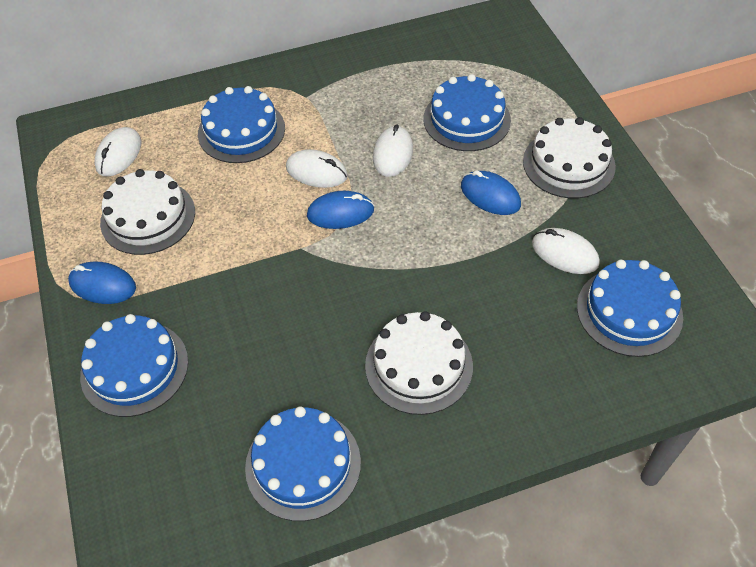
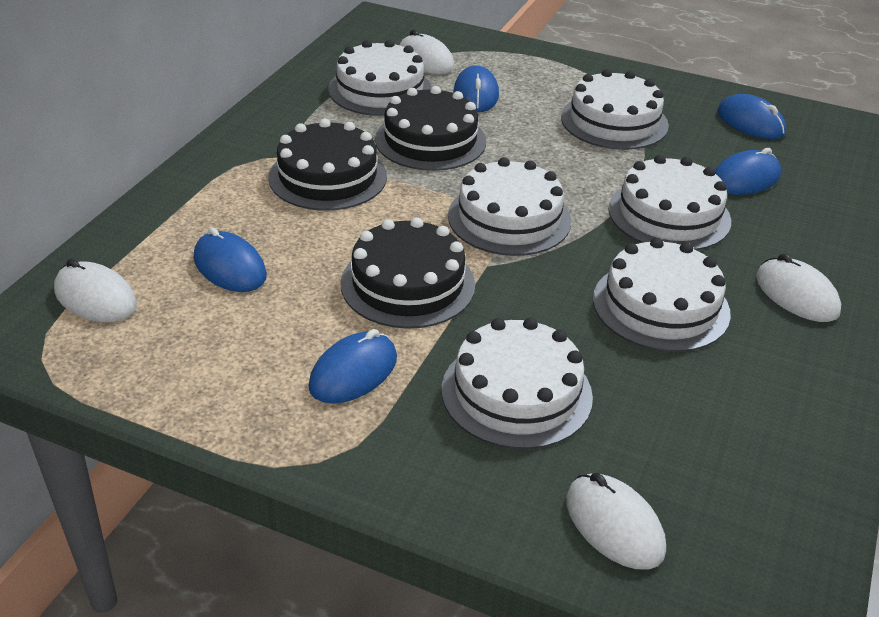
black cake: none = 0 -> [268,119,387,211] [341,217,475,329] [375,86,486,171] = 3
blue cake: [80,314,188,417] [198,86,285,163] [245,406,361,521] [424,74,511,151] [577,260,683,357] = 5 -> none = 0
blue mouse: [68,262,136,304] [307,191,374,229] [461,170,521,215] = 3 -> [194,227,267,292] [308,329,397,404] [453,65,499,112] [715,148,781,195] [717,94,786,139] = 5
white cake: [100,169,195,255] [365,311,473,415] [523,117,616,198] = 3 -> [328,40,432,116] [442,317,593,449] [448,157,571,256] [561,69,669,150] [593,238,731,352] [608,155,731,250] = 6

